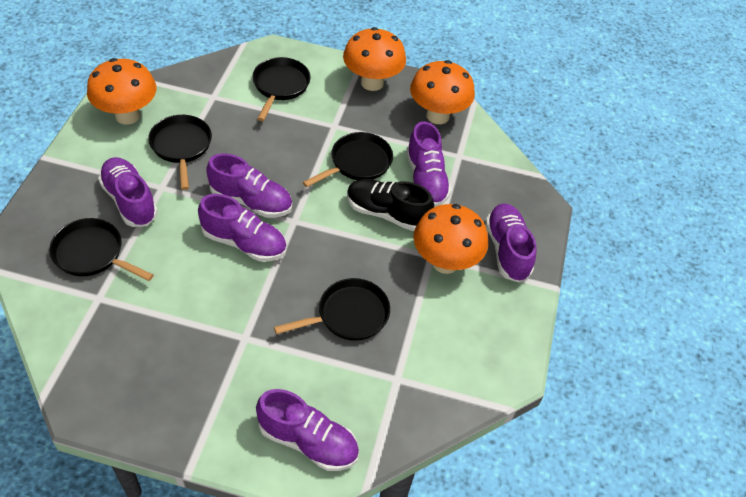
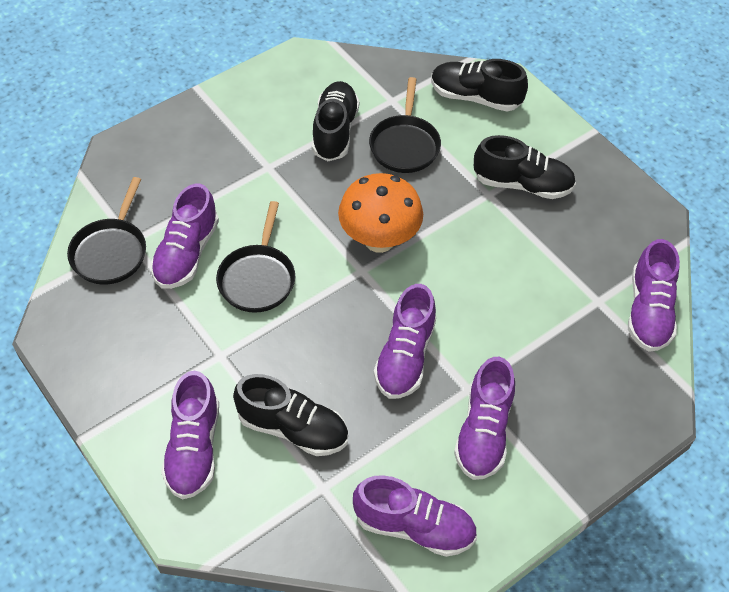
black pan: [49,218,154,281] [148,115,212,190] [252,57,310,121] [274,278,390,341] [303,132,393,187] = 5 -> [67,177,146,285] [216,201,295,312] [369,77,441,173] = 3
black shoe: [347,179,434,231] = 1 -> [233,374,348,456] [312,81,359,161] [431,59,528,111] [474,135,576,199] = 4
orange mushroom: [87,58,156,125] [343,27,406,91] [410,60,475,124] [414,204,488,274] = 4 -> [338,173,423,253] = 1

